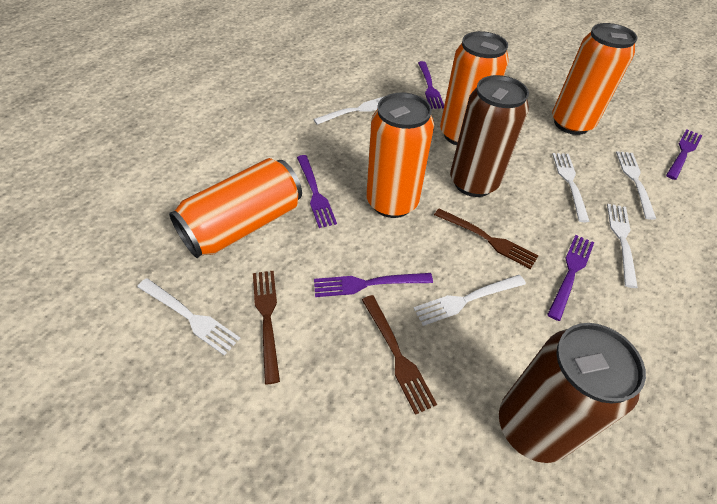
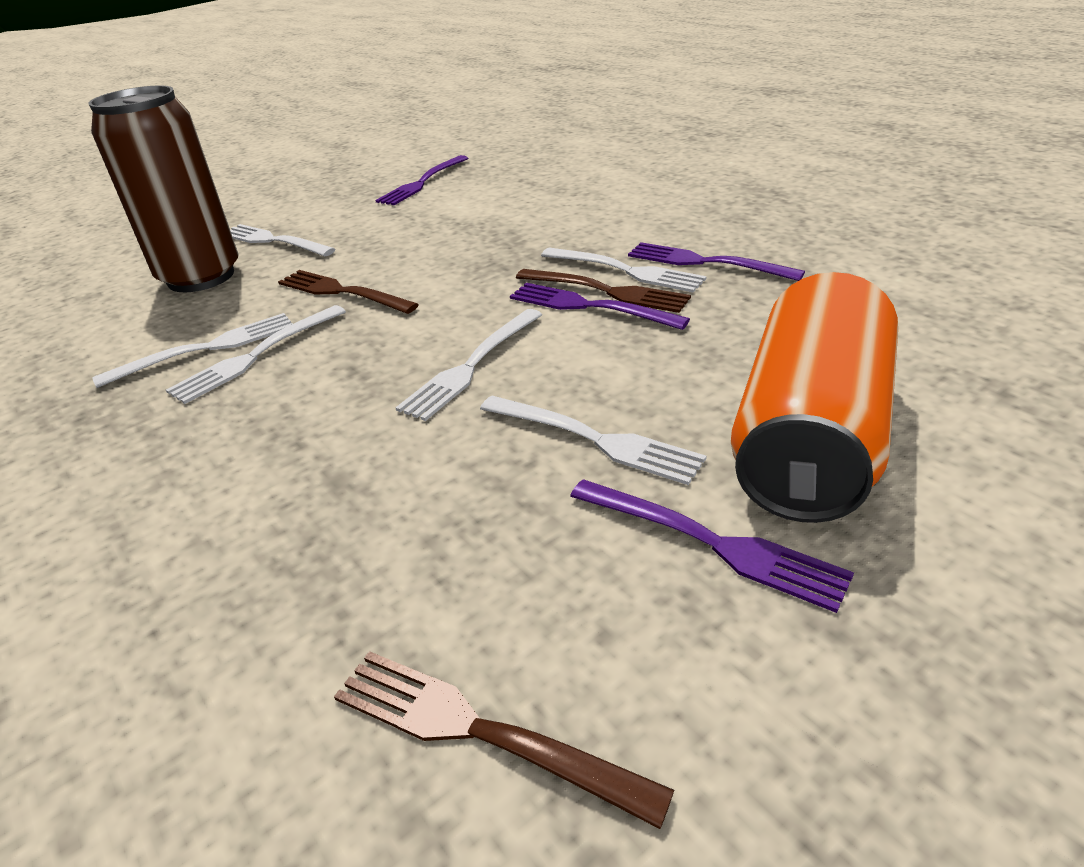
brown can: [450,75,529,197] [499,323,646,463] = 2 -> [88,85,239,292] = 1
orange can: [169,158,302,258] [366,93,434,218] [440,31,509,145] [552,23,638,135] = 4 -> [731,272,898,523] = 1
purple fork: [297,155,337,228] [314,273,433,297] [418,61,444,109] [547,235,594,321] [666,130,702,180] = 5 -> [375,155,468,205] [510,283,690,330] [570,479,854,613] [628,242,805,281] = 4

